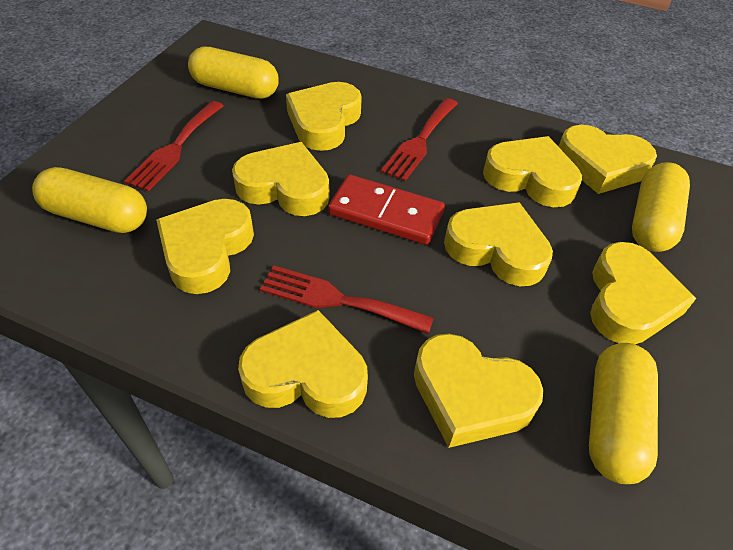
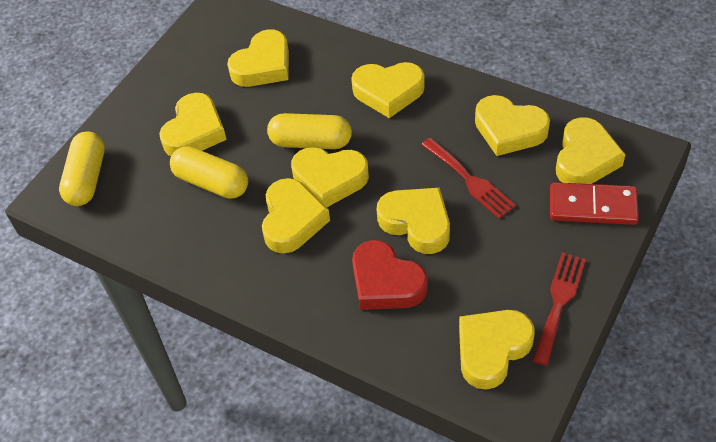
red fork: [124,101,223,191] [260,265,434,334] [381,98,458,181] = 3 -> [421,138,516,219] [532,253,586,365] = 2
red heart: none = 0 -> [352,240,427,310] = 1
yellow capsule: [32,167,147,233] [188,47,279,99] [589,343,658,484] [632,162,690,252] = 4 -> [59,131,105,206] [170,146,248,199] [267,113,352,149] = 3

